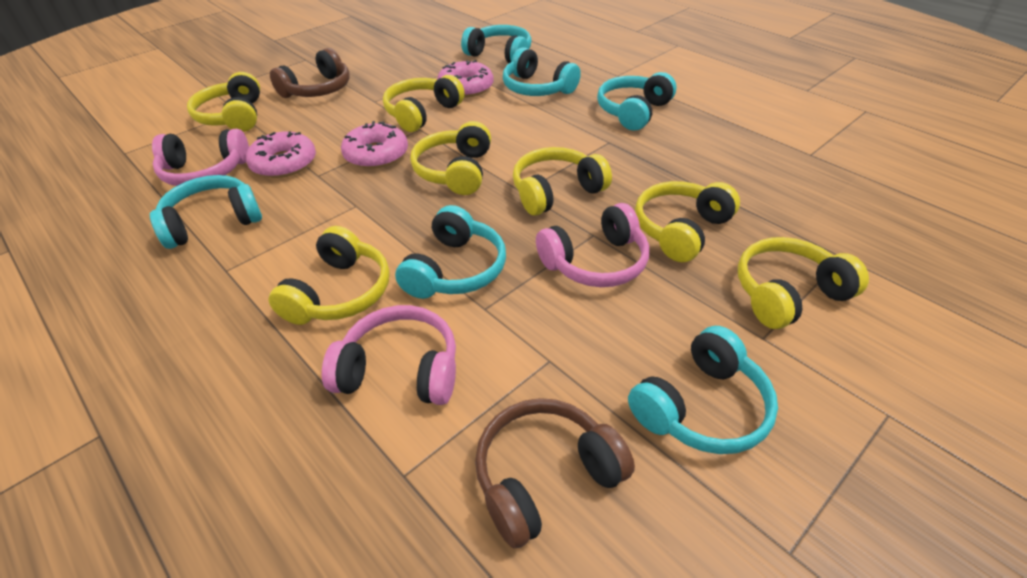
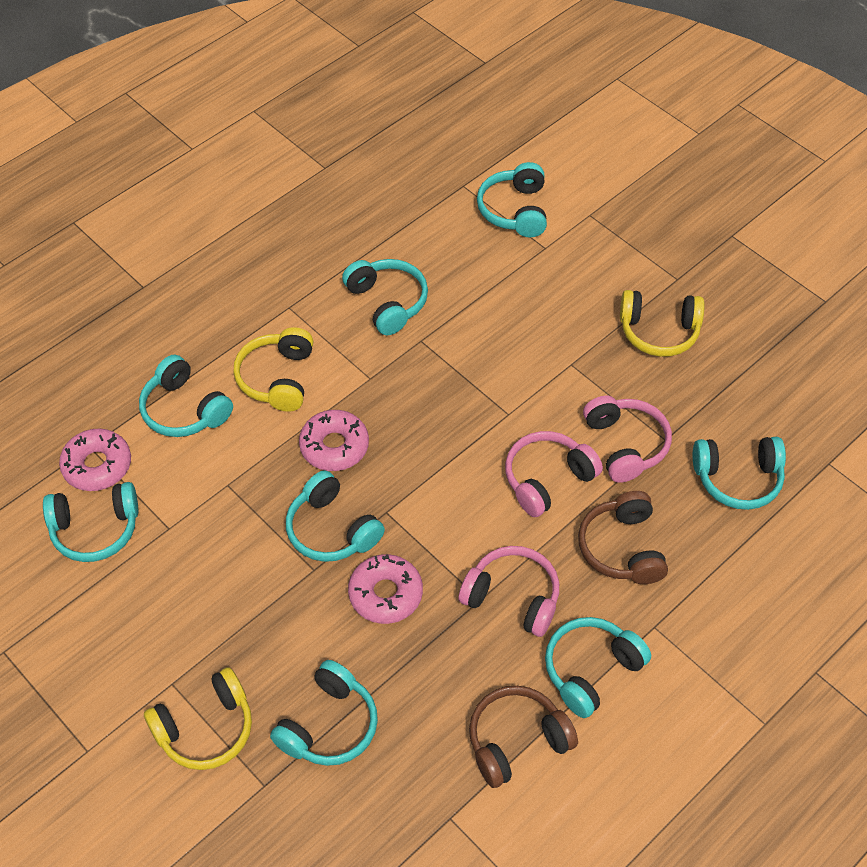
turquoise headphones: [150,175,262,249] [395,205,506,299] [461,25,531,63] [503,47,581,96] [597,72,676,131] [628,326,778,454] = 6 -> [43,482,138,562] [139,355,233,437] [270,660,378,766] [286,470,385,562] [342,259,428,335] [477,162,547,237] [545,617,651,718] [693,437,786,510] = 8
yellow headphones: [187,72,260,132] [269,226,390,325] [383,75,465,132] [410,121,491,195] [513,147,612,216] [635,181,740,262] [738,237,869,329] = 7 -> [144,667,252,770] [233,327,313,412] [620,290,705,357] = 3

